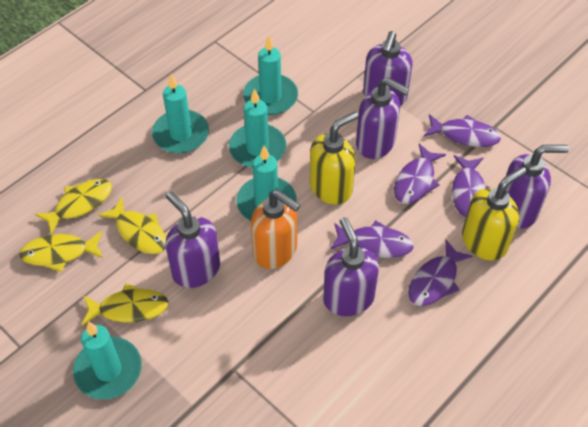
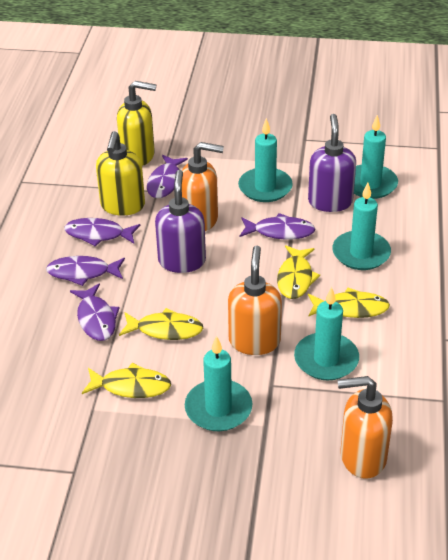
orange soap dispenser: [251,190,300,269] = 1 -> [182,142,224,231] [228,246,282,355] [338,376,393,479] = 3
purple soap dispenser: [165,191,220,288] [323,217,379,316] [356,77,410,159] [363,31,413,106] [506,145,569,229] = 5 -> [155,170,206,273] [308,114,356,212] = 2

